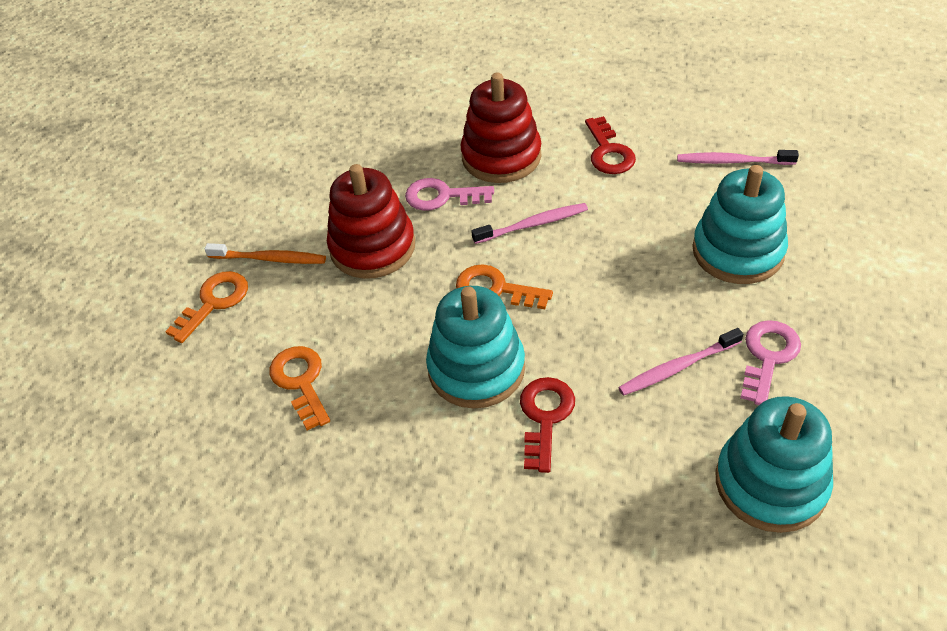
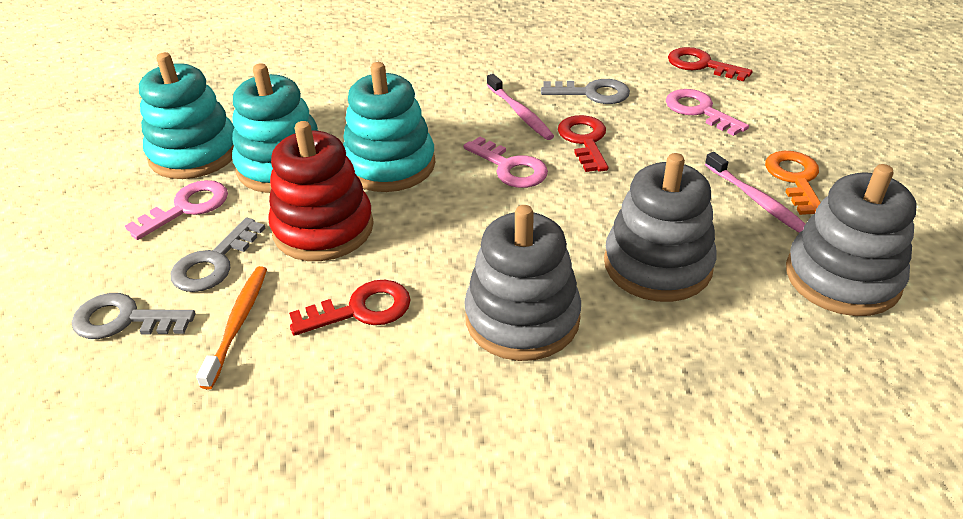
grey key: none = 0 -> [72,293,196,339] [171,218,265,292] [541,79,630,104] = 3
grey stacking toy: none = 0 -> [464,205,581,361] [604,153,717,302] [786,164,917,316] = 3
orange key: [165,271,248,343] [269,346,330,430] [456,264,553,309] = 3 -> [765,151,821,215] = 1
pink key: [405,178,494,211] [740,320,801,405] = 2 -> [125,180,228,240] [464,136,548,188] [666,89,749,136] = 3
pink toothbrush: [471,203,588,244] [618,328,743,396] [677,150,799,165] = 3 -> [487,74,554,140] [705,152,805,233] = 2
red key: [520,377,575,473] [585,116,636,174] = 2 -> [289,280,411,336] [558,115,608,172] [668,47,753,81] = 3
red stacking toy: [327,164,415,279] [461,72,541,183] = 2 -> [268,121,374,261] = 1

